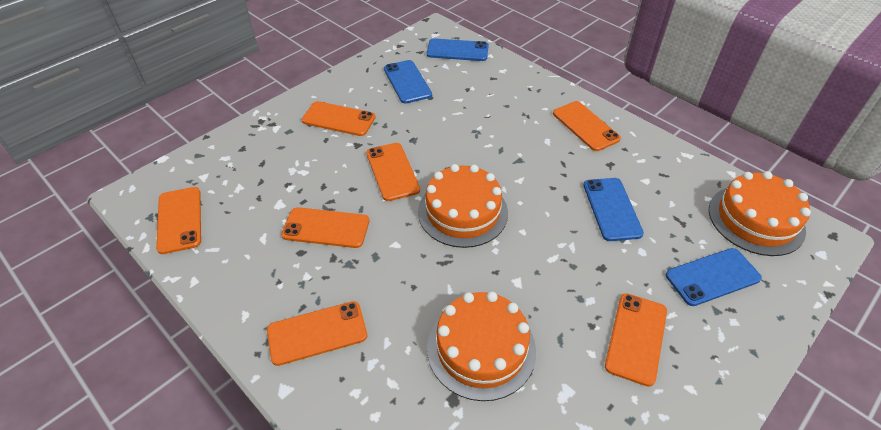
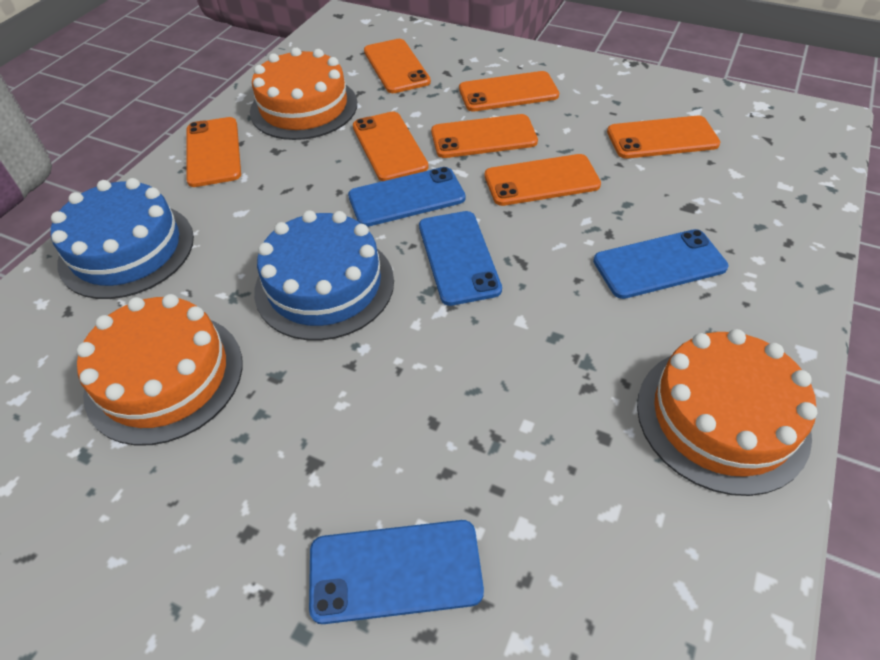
blue cake: none = 0 -> [51,178,194,299] [254,210,394,341] = 2

